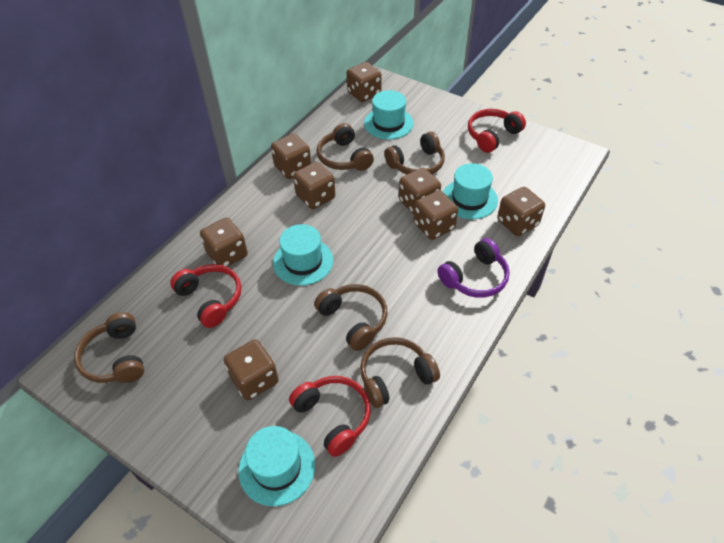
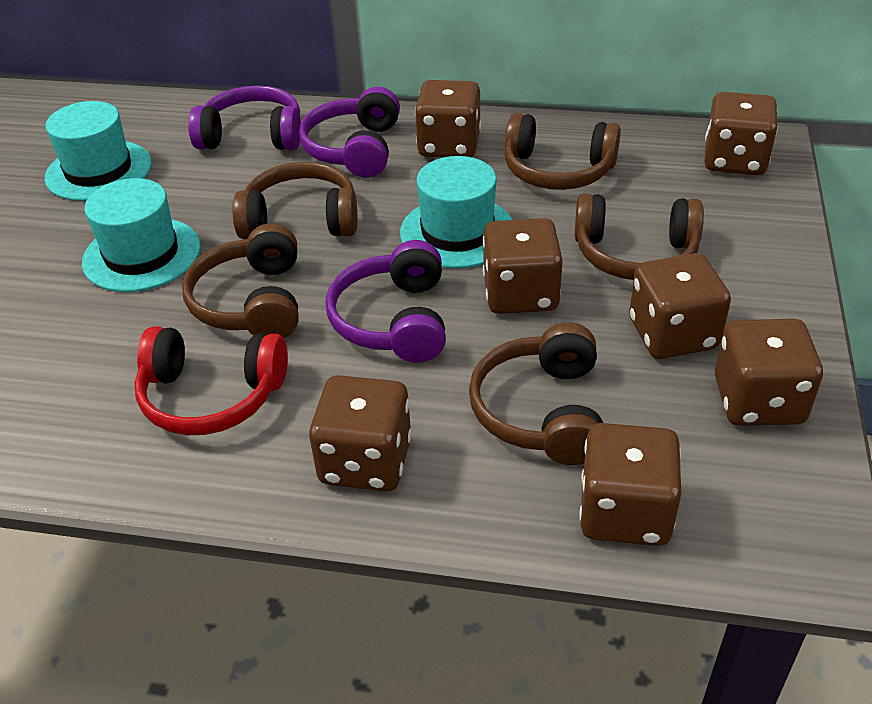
brown dice: [200,218,248,267] [224,340,279,400] [271,134,311,179] [293,162,335,209] [347,62,382,102] [399,168,441,214] [414,190,458,240] [497,187,545,236] = 8 -> [309,375,412,491] [415,80,481,157] [483,218,563,314] [579,423,682,546] [629,253,731,359] [704,92,778,175] [715,319,823,426] = 7
purple headphones: [437,238,510,298] = 1 -> [188,85,301,150] [299,87,400,178] [326,240,446,363] = 3
red headphones: [170,264,241,328] [289,376,371,457] [468,109,526,153] = 3 -> [134,326,288,435] = 1
turquoise hat: [238,426,315,506] [273,224,333,286] [364,90,414,139] [443,163,498,219] = 4 -> [45,101,152,201] [82,178,200,292] [400,156,512,268] = 3

